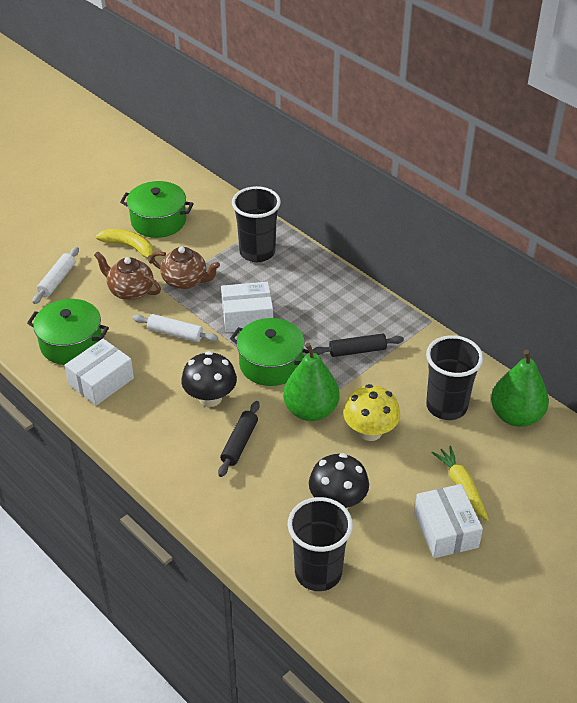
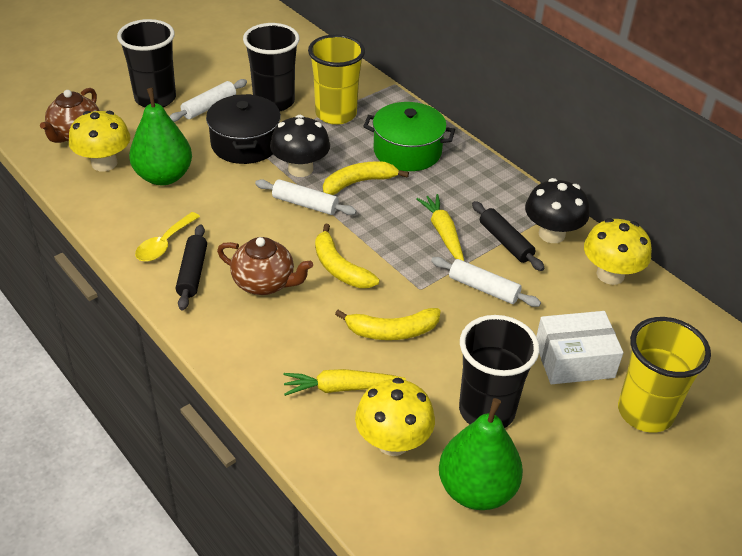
black pot: none = 0 -> [206,94,281,164] = 1
green pot: [27,299,109,365] [120,181,194,238] [230,318,309,386] = 3 -> [363,102,455,171] = 1
white box: [65,339,134,405] [221,282,273,333] [414,484,483,558] = 3 -> [536,311,623,384] = 1
white rolling pin: [33,247,79,304] [132,314,218,342] = 2 -> [170,79,247,122] [255,179,356,215] [431,257,541,307] = 3
yellow banana: [96,229,153,264] = 1 -> [315,224,379,288] [323,161,409,195] [335,308,441,340] = 3
yellow carrot: [432,446,489,521] = 1 -> [283,369,406,396] [416,194,464,261] = 2
yellow cup: none = 0 -> [308,34,365,125] [618,317,711,433] = 2
yellow mushroom: [343,384,400,441] = 1 -> [69,111,131,171] [355,378,435,456] [584,218,652,285] = 3
yellow spoon: none = 0 -> [135,212,200,262] = 1

